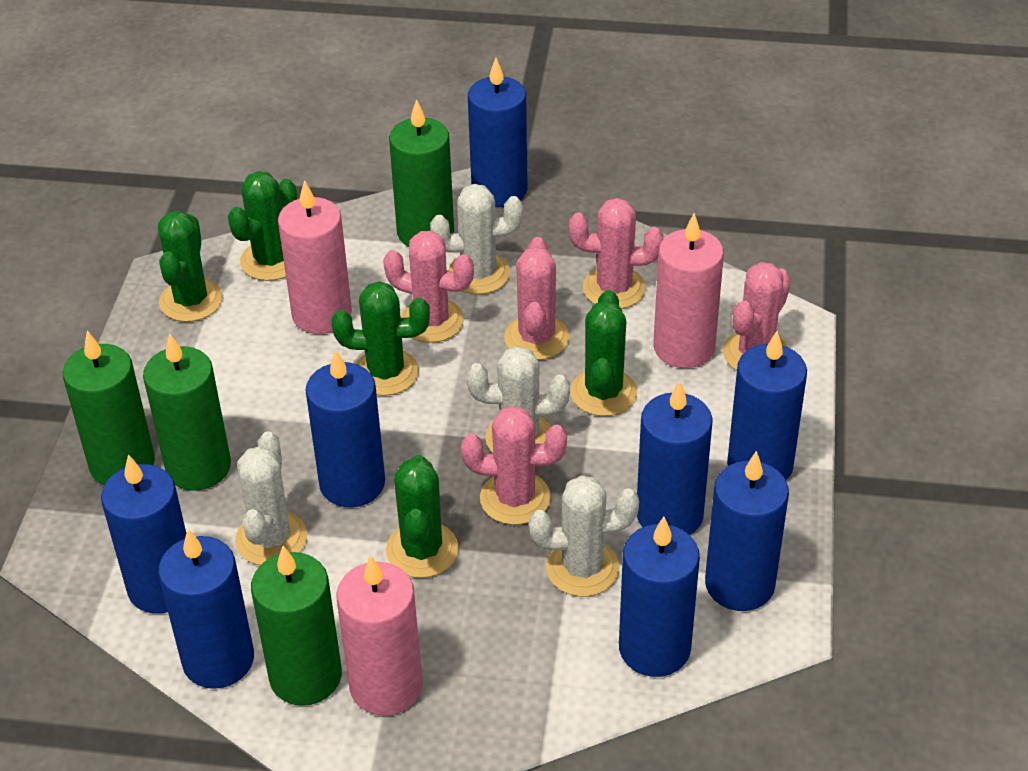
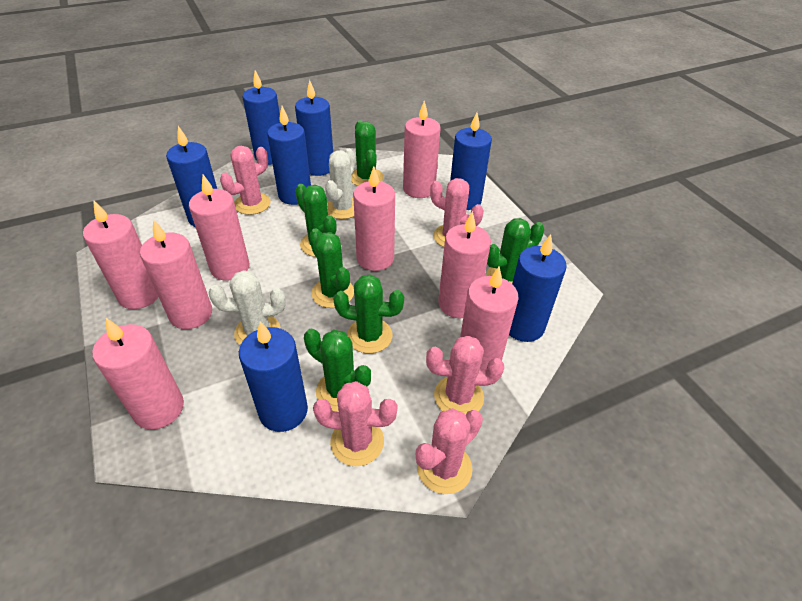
blue candle: [101,454,186,614] [158,529,254,689] [305,350,385,507] [468,58,527,207] [619,517,700,677] [637,380,713,535] [705,451,789,611] [727,331,807,480] = 8 -> [166,126,217,227] [239,321,308,432] [242,70,281,165] [267,106,311,205] [295,80,333,176] [450,112,492,210] [509,234,567,342] = 7
green cactus: [158,211,223,322] [228,171,297,281] [331,281,430,396] [386,455,459,578] [570,290,637,416] = 5 -> [295,184,337,257] [304,329,371,412] [309,228,354,308] [333,275,404,354] [351,120,384,186] [486,218,544,284] = 6
green candle: [63,331,155,485] [143,333,231,491] [251,546,342,706] [389,99,454,247] = 4 -> none = 0
pink candle: [278,180,352,334] [336,556,423,716] [653,213,724,368] = 3 -> [83,200,158,309] [92,318,184,430] [140,220,212,329] [189,175,250,281] [353,167,395,271] [403,101,441,198] [438,211,491,318] [460,267,519,369] = 8
white cactus: [235,432,307,565] [430,184,523,294] [467,346,570,453] [529,475,639,597] = 4 -> [209,270,286,345] [325,149,355,219] = 2

